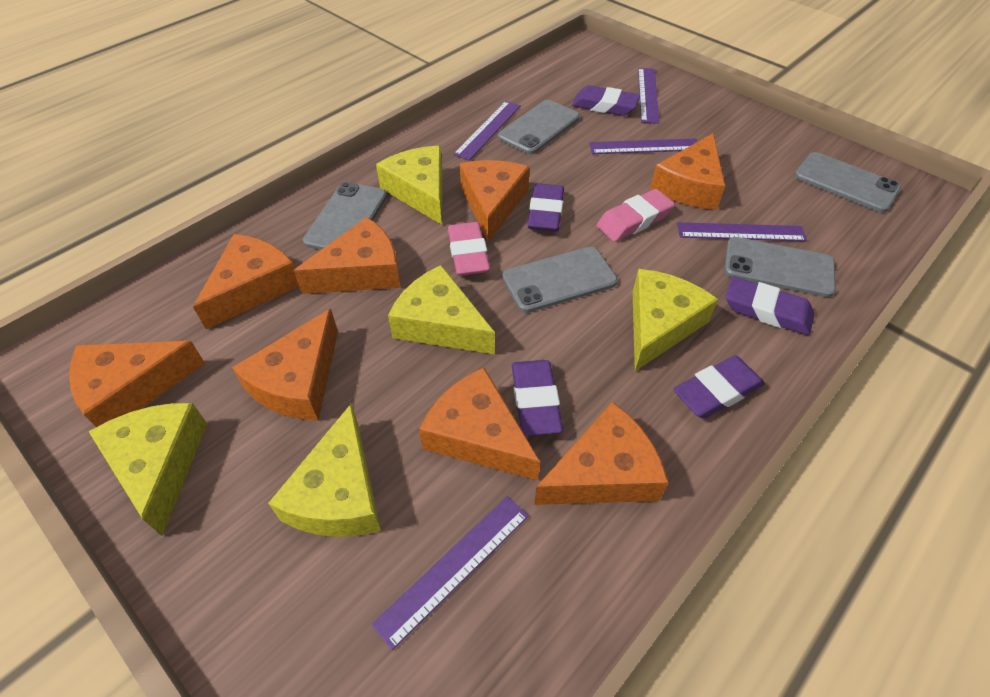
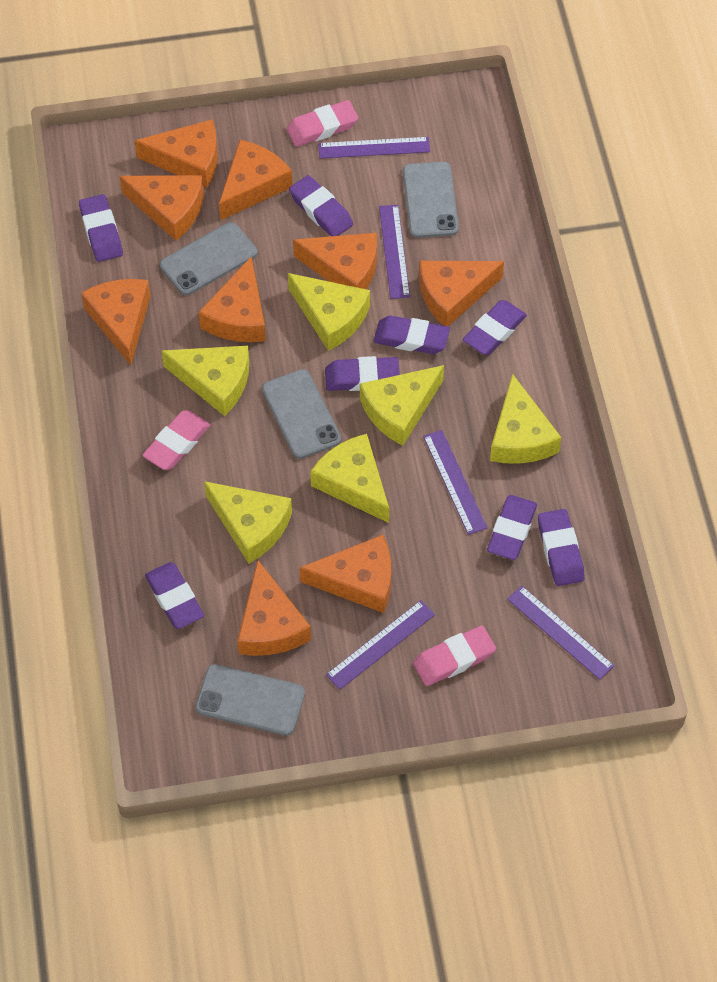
grey phone: [303,182,387,250] [498,100,580,154] [502,246,618,313] [724,237,836,297] [794,152,901,212] = 5 -> [160,222,257,295] [195,664,305,736] [262,369,341,459] [403,162,459,238] = 4
orange cheese: [69,341,205,427] [193,234,299,329] [232,309,338,421] [293,217,401,294] [419,368,540,481] [460,160,530,242] [534,402,669,505] [650,133,725,210] = 8 -> [81,279,151,365] [120,175,204,241] [134,119,218,188] [198,256,266,342] [219,140,292,220] [237,560,311,656] [293,233,377,289] [300,535,391,613] [419,261,504,326] = 9
pink eraser: [448,222,490,276] [597,189,675,242] = 2 -> [142,411,210,470] [286,100,358,147] [413,626,496,686] = 3
purple eraser: [512,360,563,436] [527,183,564,232] [572,85,640,116] [674,355,765,419] [726,277,814,335] = 5 -> [79,194,123,262] [145,562,204,629] [289,175,353,236] [325,356,400,391] [374,316,450,354] [462,300,527,355] [487,495,537,560] [538,509,585,586] = 8
yellow cheese: [88,403,207,536] [268,404,381,537] [376,146,442,225] [388,265,495,354] [633,269,718,371] = 5 -> [161,346,249,416] [204,481,292,564] [288,273,370,351] [310,434,389,523] [360,365,444,446] [490,374,561,464] = 6

